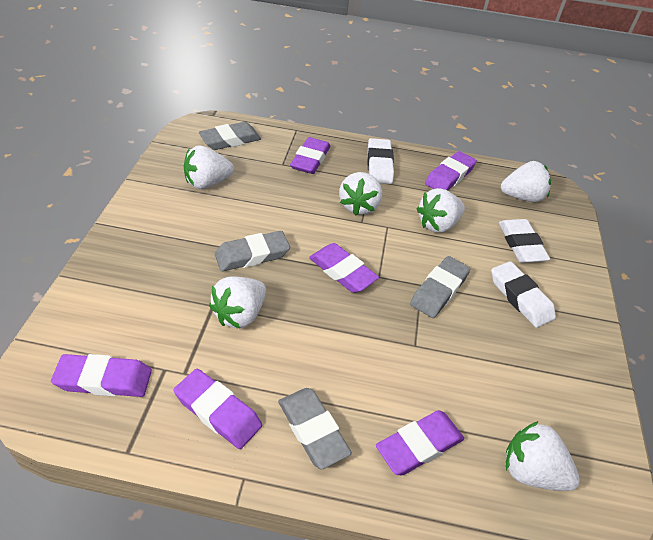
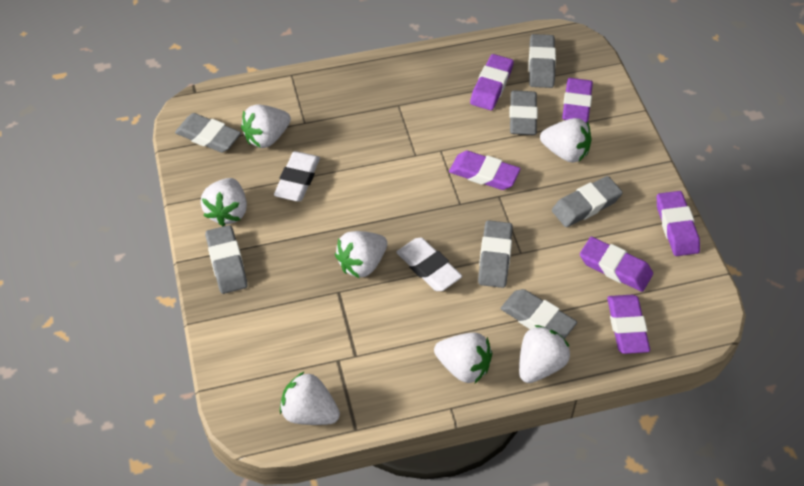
grey eraser: [199,122,261,150] [215,231,290,271] [278,388,352,469] [410,256,470,318] = 4 -> [175,113,241,153] [205,225,248,294] [478,220,513,288] [500,289,577,339] [509,90,538,135] [529,34,556,88] [552,176,623,227] = 7
white eraser: [367,138,394,184] [491,261,556,328] [499,219,550,263] = 3 -> [274,151,320,201] [396,237,462,291] = 2
white strawberry: [184,145,234,189] [209,276,266,328] [339,172,382,216] [417,188,465,233] [501,161,551,202] [506,421,580,491] = 6 -> [201,178,247,226] [241,104,291,148] [280,372,340,425] [335,231,387,278] [434,332,492,383] [519,325,570,383] [540,118,592,162] = 7

